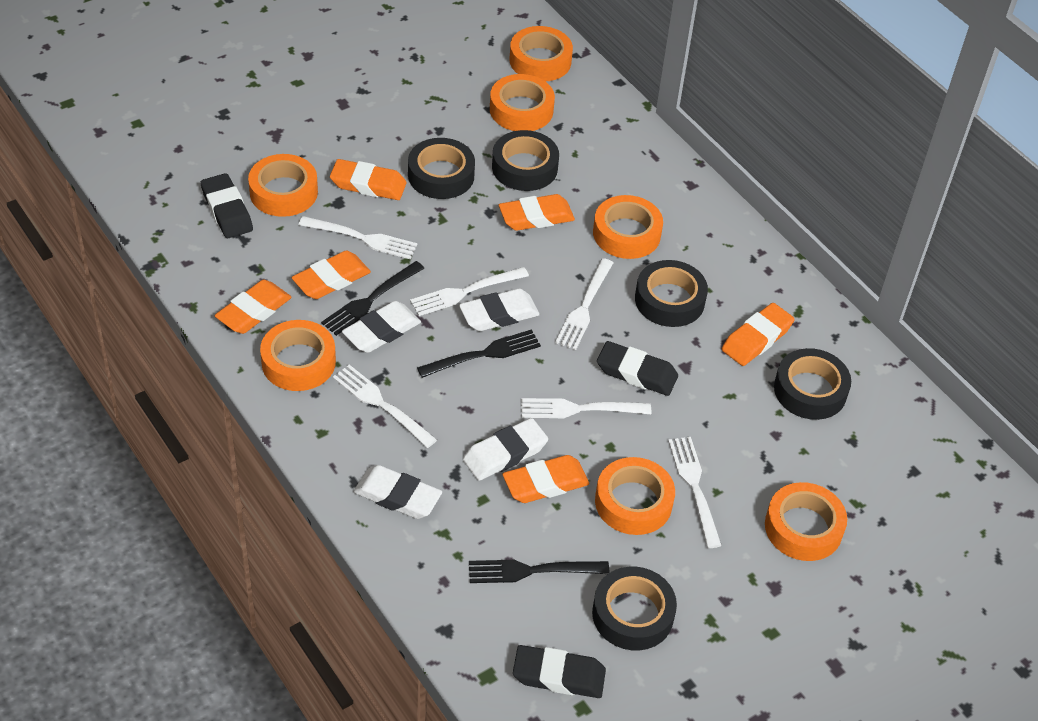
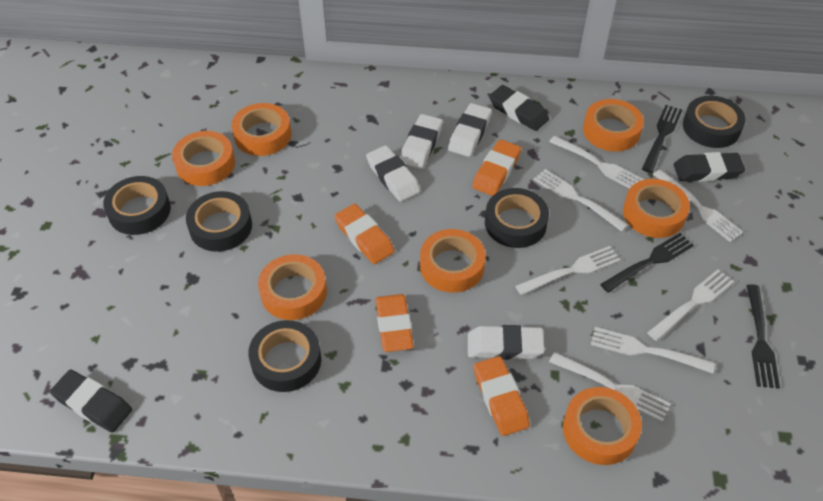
orange eraser: [215,280,291,334] [291,250,371,299] [330,159,407,200] [499,194,575,231] [503,455,589,503] [722,303,795,366] = 6 -> [334,204,395,264] [375,294,414,352] [472,139,521,196] [474,356,530,436] = 4
white fork: [299,216,418,259] [333,365,437,448] [410,267,529,316] [521,398,651,418] [555,258,613,350] [668,437,722,548] = 6 -> [515,246,621,295] [534,169,628,232] [549,136,644,189] [549,352,671,422] [591,327,715,374] [647,269,734,341] [653,169,743,242] = 7

